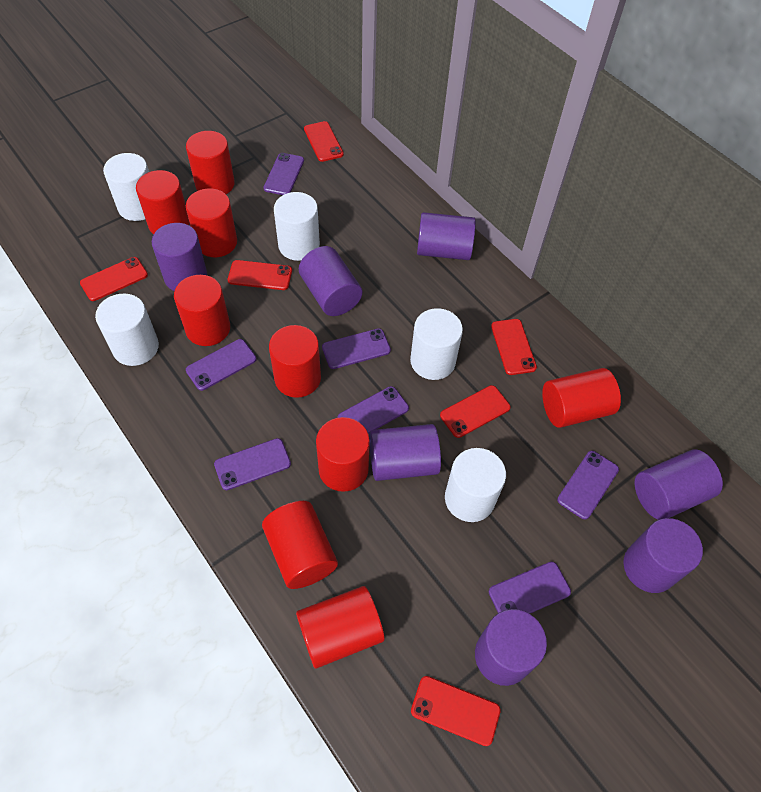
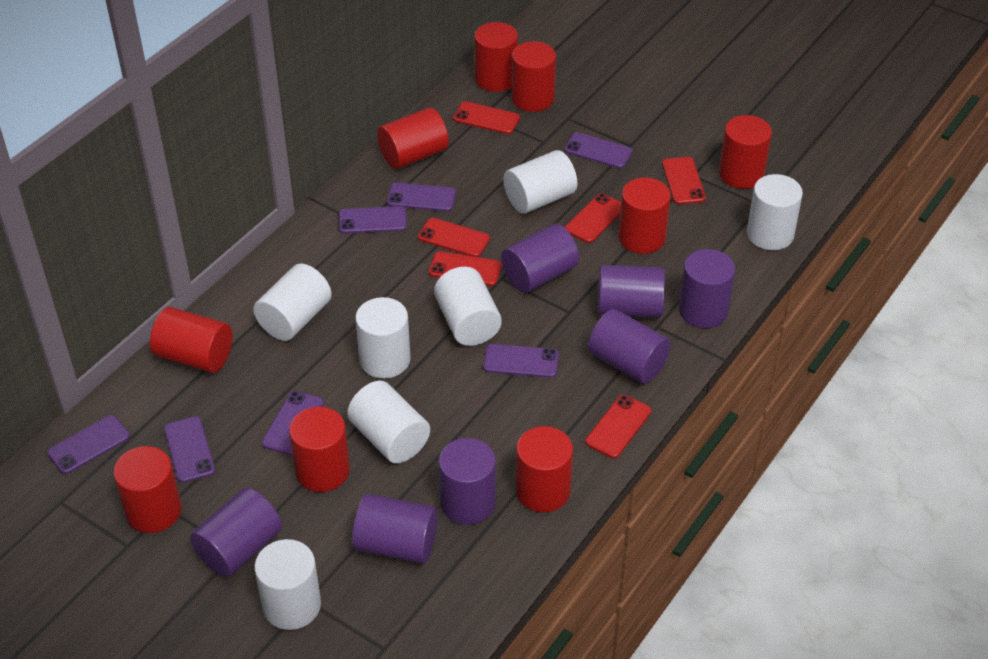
white cylinder: [95,294,159,366] [103,153,149,221] [274,192,320,261] [410,308,463,380] [445,448,506,522] = 5 -> [253,263,332,341] [254,539,321,630] [347,381,430,463] [355,297,411,378] [434,266,502,346] [504,150,577,214] [747,174,803,250] = 7

